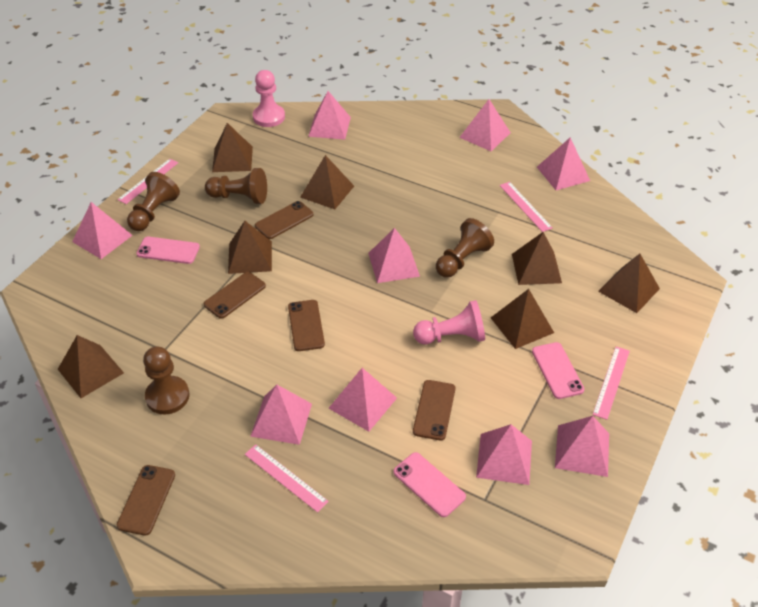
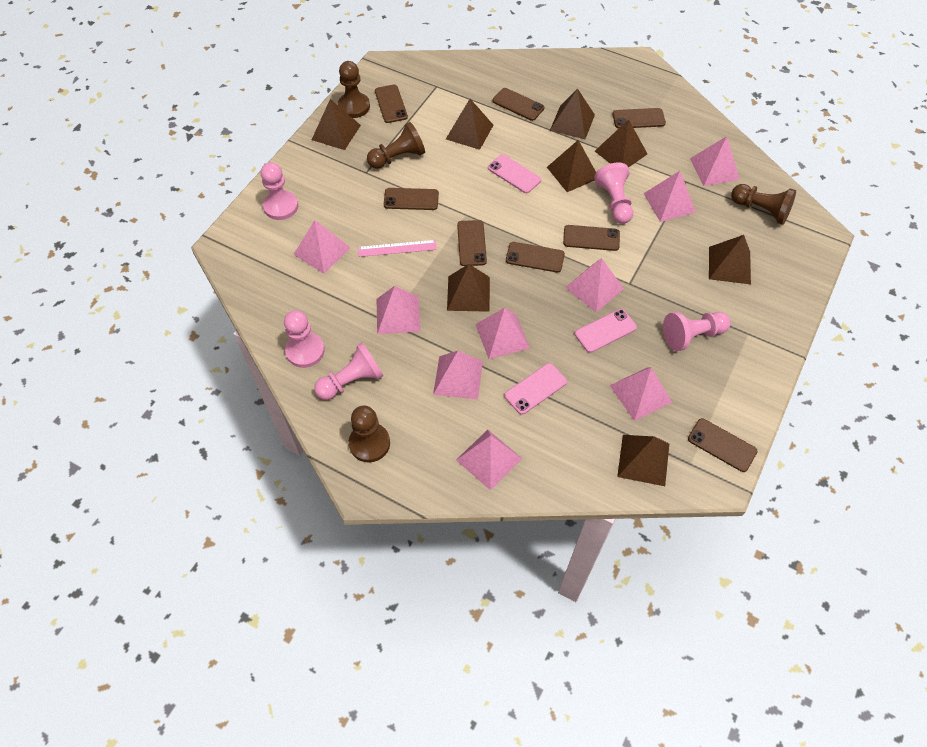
brown phone: [117,465,175,536] [204,272,266,319] [255,201,313,239] [288,300,325,351] [413,380,455,441] = 5 -> [375,85,408,123] [384,188,439,210] [457,220,487,266] [493,88,544,121] [506,242,565,273] [563,225,620,251] [612,108,666,129] [688,418,758,472] = 8
brown pyramid: [58,335,124,398] [212,123,253,172] [228,221,272,274] [301,155,354,209] [491,289,554,349] [512,232,562,285] [598,254,660,313] = 7 -> [312,99,361,150] [446,99,493,150] [447,264,490,312] [547,140,596,192] [550,89,595,139] [595,119,647,168] [617,435,669,486] [709,235,751,284] = 8
pink pawn: [253,70,285,127] [413,300,485,344] = 2 -> [261,162,298,220] [284,310,325,368] [314,342,383,400] [594,163,633,224] [663,312,731,351] = 5
pink ruler: [117,159,178,204] [245,444,329,512] [500,182,553,232] [593,347,630,420] = 4 -> [358,240,437,257] = 1

